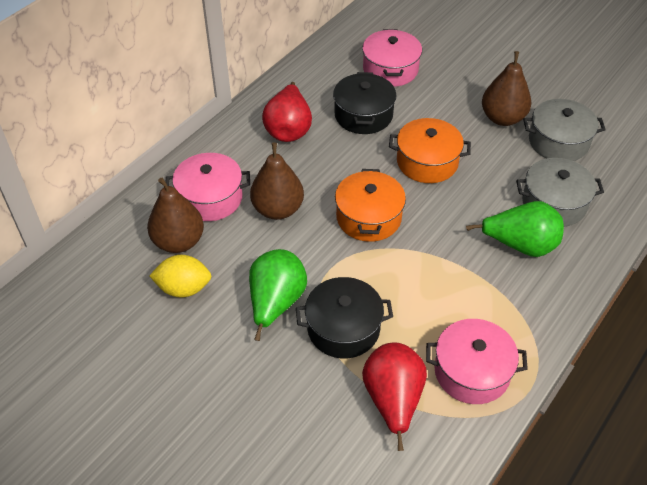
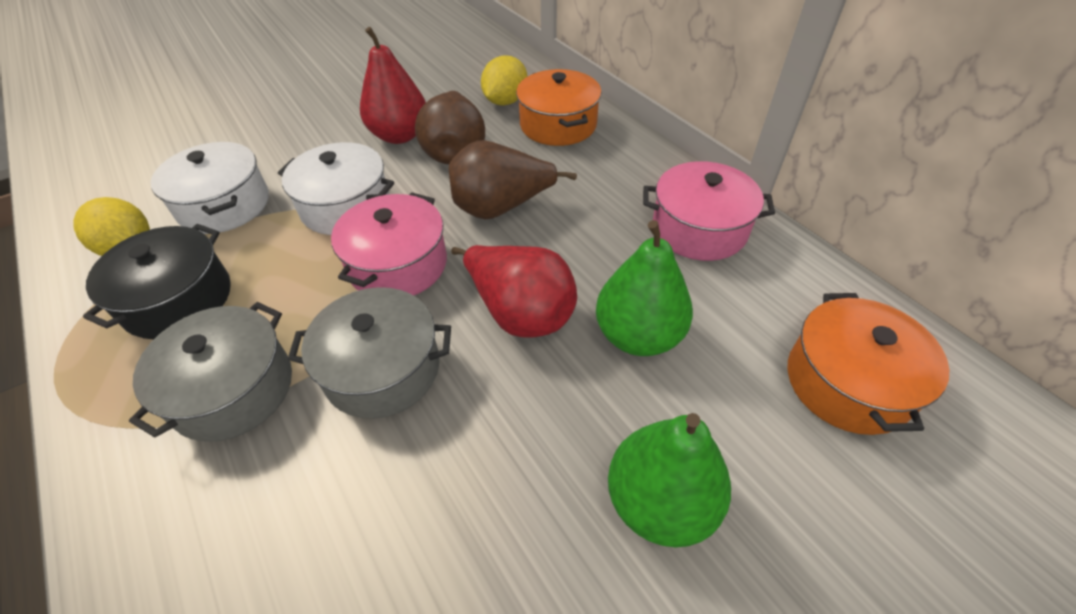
black pot: [296,277,393,358] [333,72,397,134] = 2 -> [83,224,231,339] = 1
brown pear: [147,178,204,253] [250,142,304,220] [482,51,531,126] = 3 -> [415,91,485,164] [448,140,577,219] = 2
pink pot: [166,153,250,221] [362,29,422,87] [426,319,528,404] = 3 -> [331,192,447,296] [643,161,775,261] = 2
white pot: none = 0 -> [151,142,269,234] [278,142,394,235] = 2
yellow lemon: [149,255,211,298] = 1 -> [74,197,150,256] [481,55,528,106] = 2

